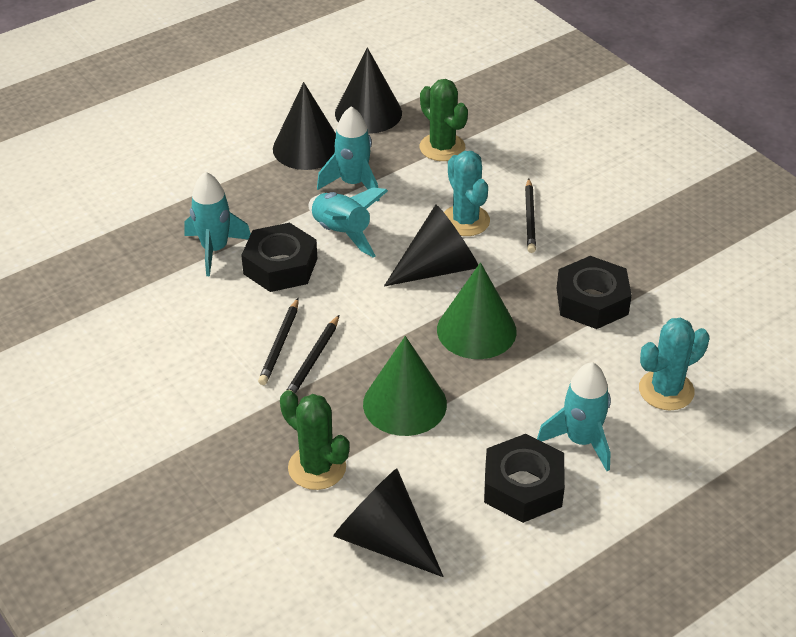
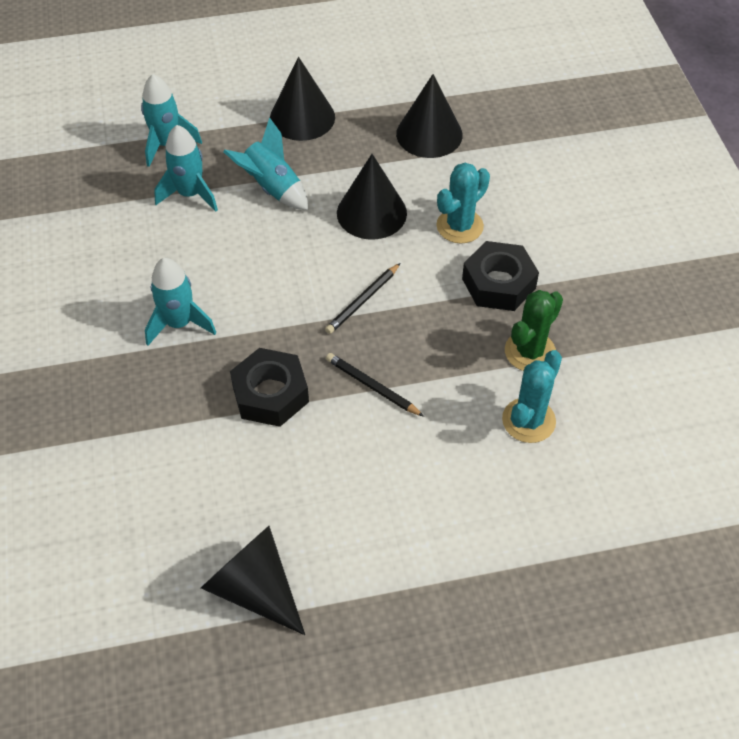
black nut: [241,223,317,292] [484,434,565,523] [556,256,632,329] = 3 -> [230,348,309,427] [462,241,539,311] = 2
black pencil: [258,298,299,385] [286,315,339,394] [525,178,536,253] = 3 -> [325,263,400,334] [326,353,424,417] = 2
green cactus: [280,390,349,490] [420,79,468,161] = 2 -> [505,290,563,371] = 1
green cone: [363,336,447,436] [437,262,517,359] = 2 -> none = 0

